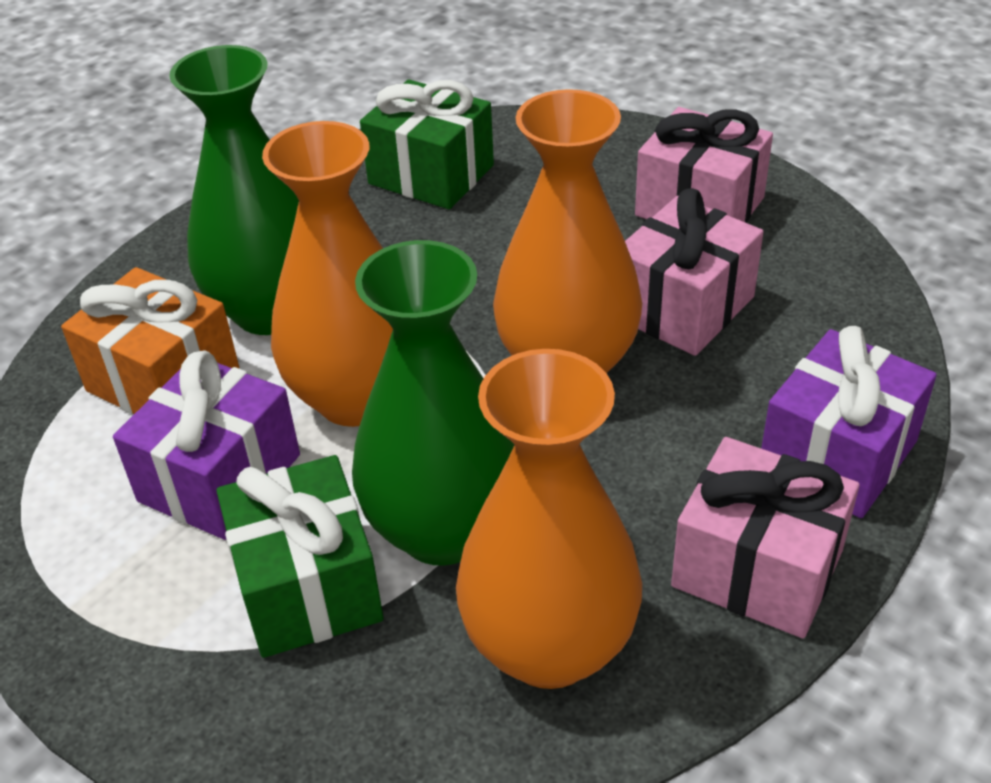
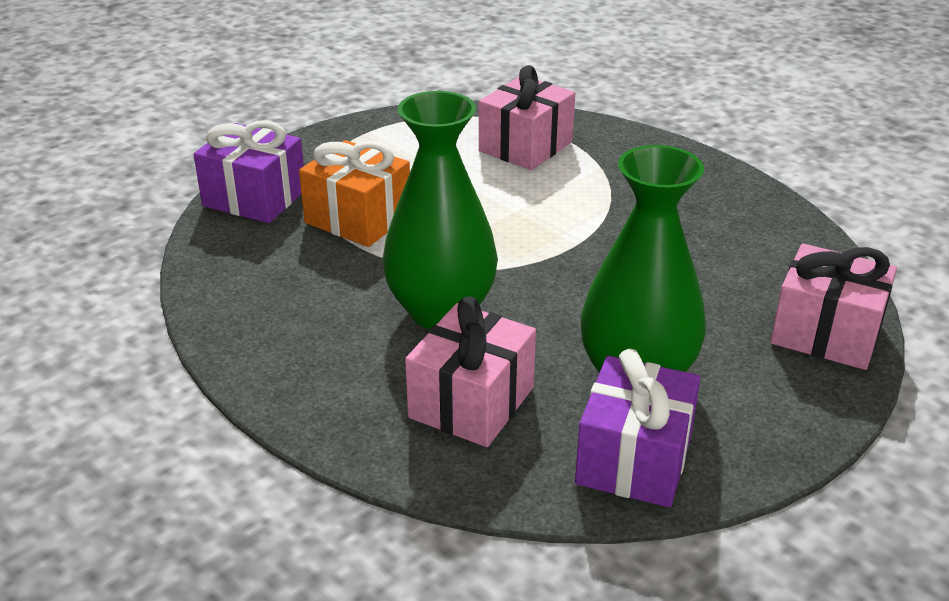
green gift: [217,455,384,658] [360,79,494,209] = 2 -> none = 0
orange vase: [262,121,393,427] [456,349,642,689] [493,89,642,373] = 3 -> none = 0

